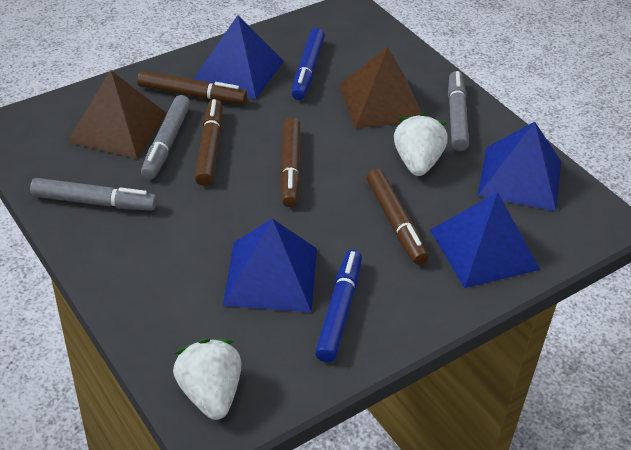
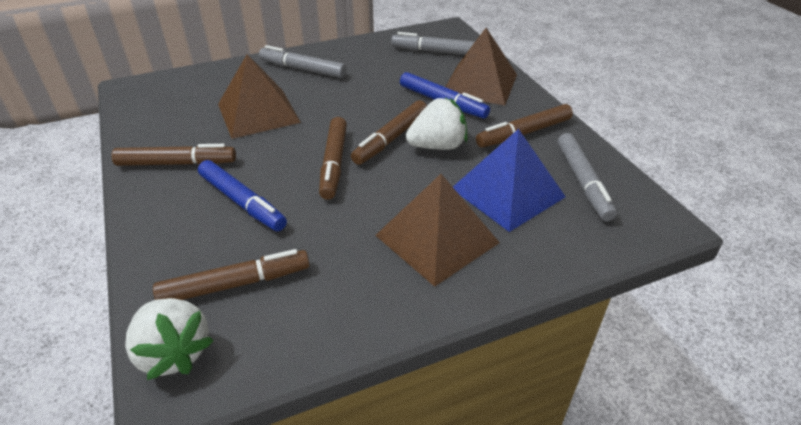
blue pyramid: [194,15,284,99] [223,218,317,312] [430,192,541,288] [478,122,561,211] = 4 -> [453,129,566,232] = 1
brown marker: [137,70,247,104] [195,99,222,186] [280,117,301,207] [366,169,428,265] = 4 -> [111,144,236,166] [153,249,310,300] [319,117,347,200] [351,100,427,165] [476,104,573,148] = 5
brown pyramid: [67,70,167,159] [339,47,422,129] = 2 -> [218,54,301,139] [375,174,500,287] [446,28,517,106] = 3

